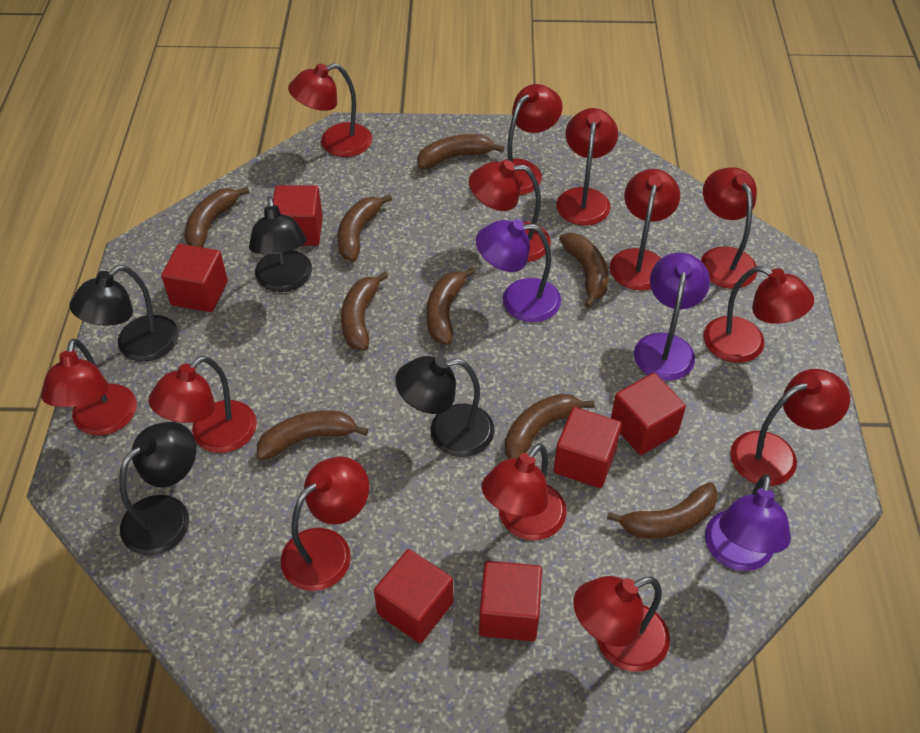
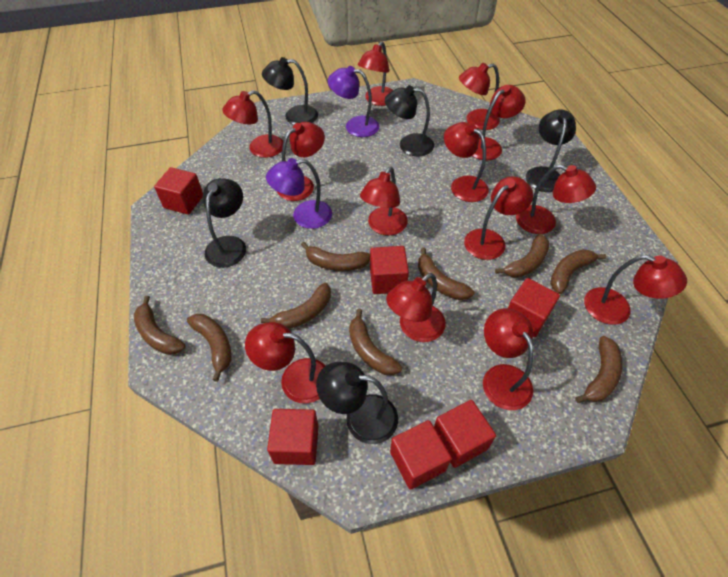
black lamp: [70,265,179,362] [119,422,196,556] [249,196,312,292] [395,356,495,457] = 4 -> [203,178,246,268] [262,57,318,125] [316,362,398,444] [385,85,434,156] [526,110,576,192] = 5
purple lamp: [476,219,561,322] [634,253,710,381] [705,474,791,571] = 3 -> [266,158,332,229] [328,66,379,137] = 2

